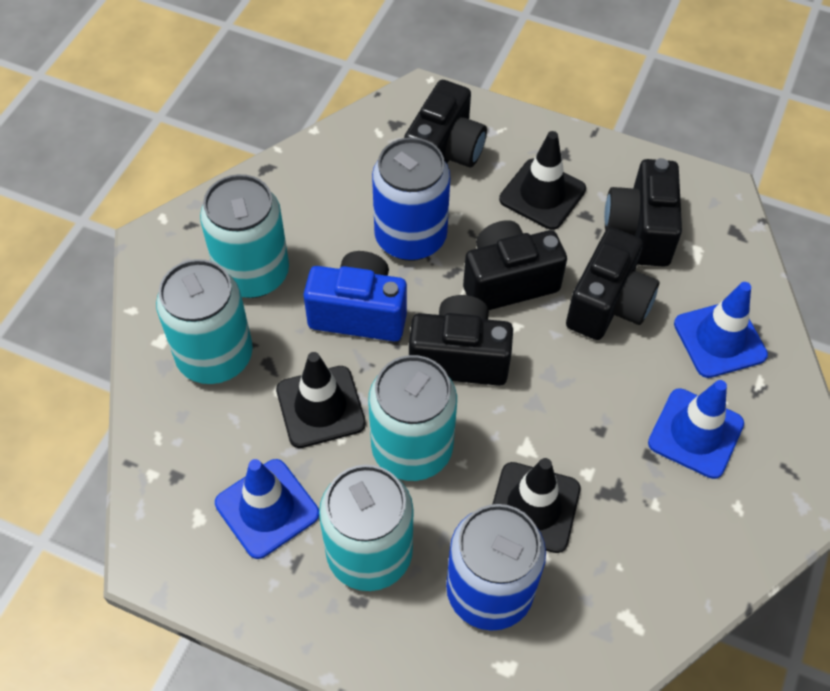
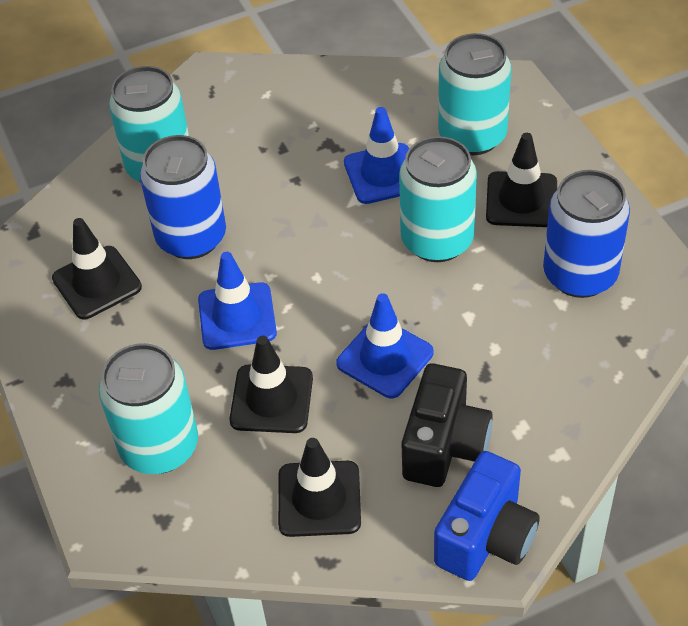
black camera: [404,80,487,168] [409,295,513,386] [463,220,567,311] [566,227,659,340] [604,158,682,267] = 5 -> [401,363,493,487] = 1
black traffic cone: [276,352,366,448] [493,458,581,553] [499,131,586,230] = 3 -> [52,218,142,319] [229,336,313,433] [278,438,361,537] [486,133,557,227] = 4

